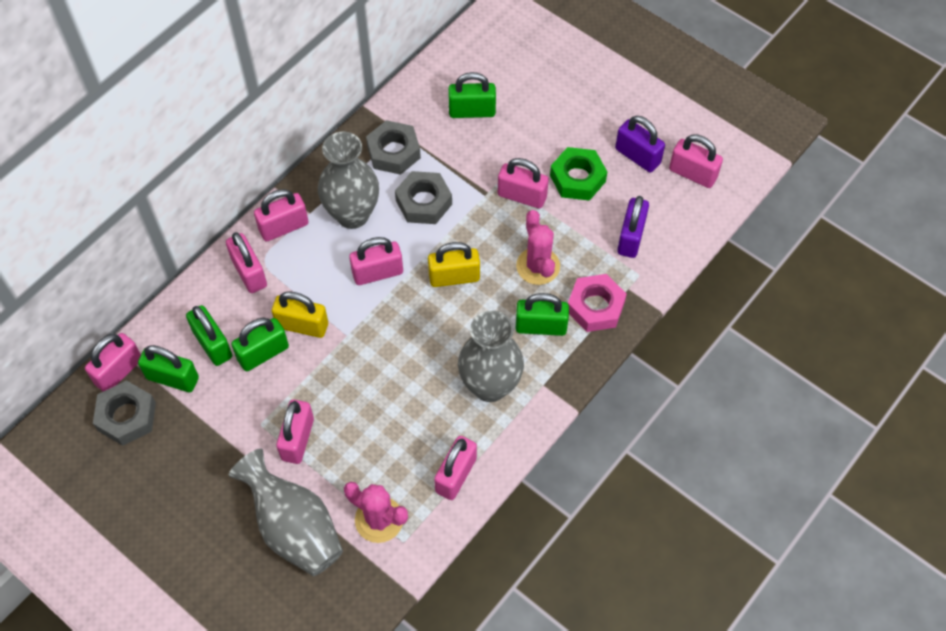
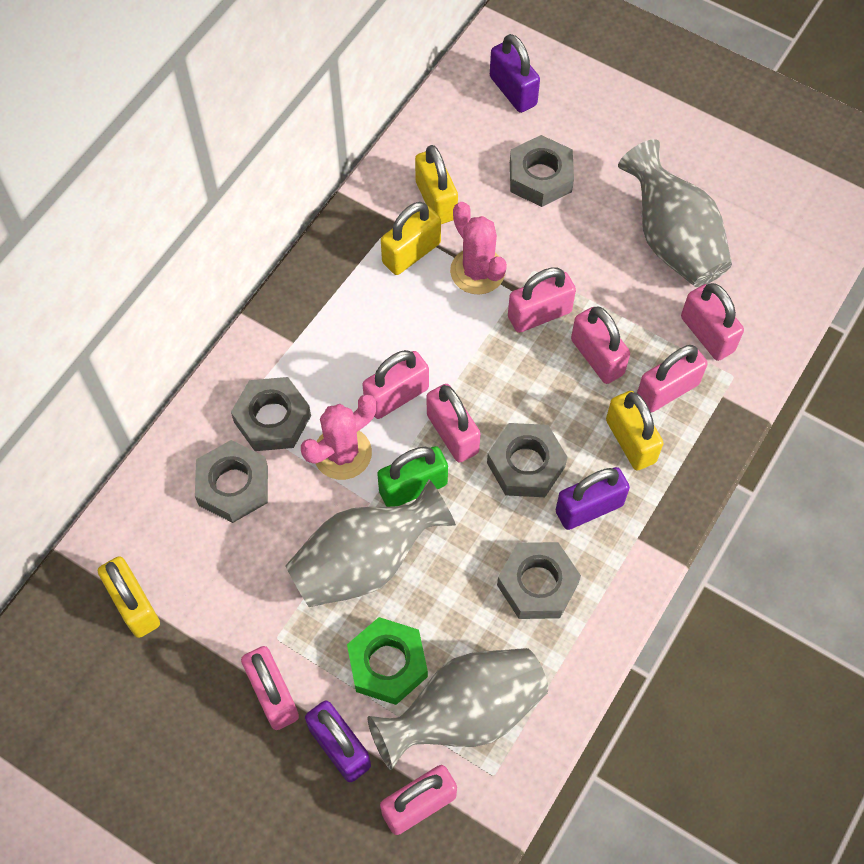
green padlock: [138,345,199,392] [186,305,232,366] [231,318,289,371] [448,72,496,118] [516,293,569,336] = 5 -> [377,446,448,507] = 1
grey nut: [93,380,156,446] [366,120,421,175] [395,171,452,224] = 3 -> [195,440,268,523] [231,377,311,451] [487,423,567,497] [497,542,581,619] [510,135,574,207] = 5
pink nut: [568,274,627,332] = 1 -> none = 0
purple padlock: [615,116,665,173] [617,196,649,258] = 2 -> [305,701,371,782] [490,34,540,113] [555,467,630,530] = 3
yellow padlock: [272,291,328,338] [428,242,480,287] = 2 -> [98,556,160,638] [381,202,441,275] [415,145,458,224] [606,391,664,471] = 4

